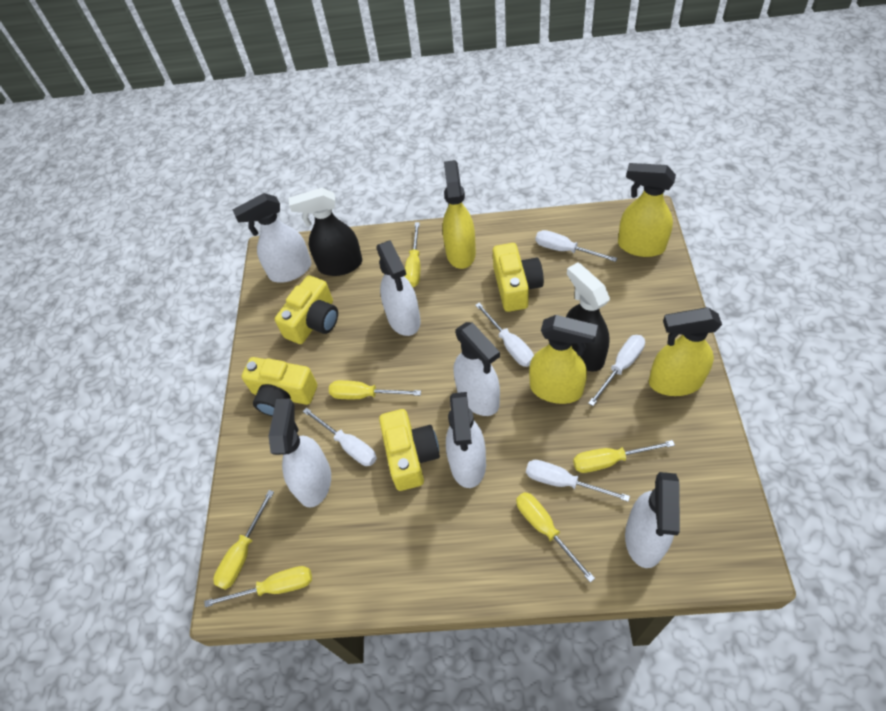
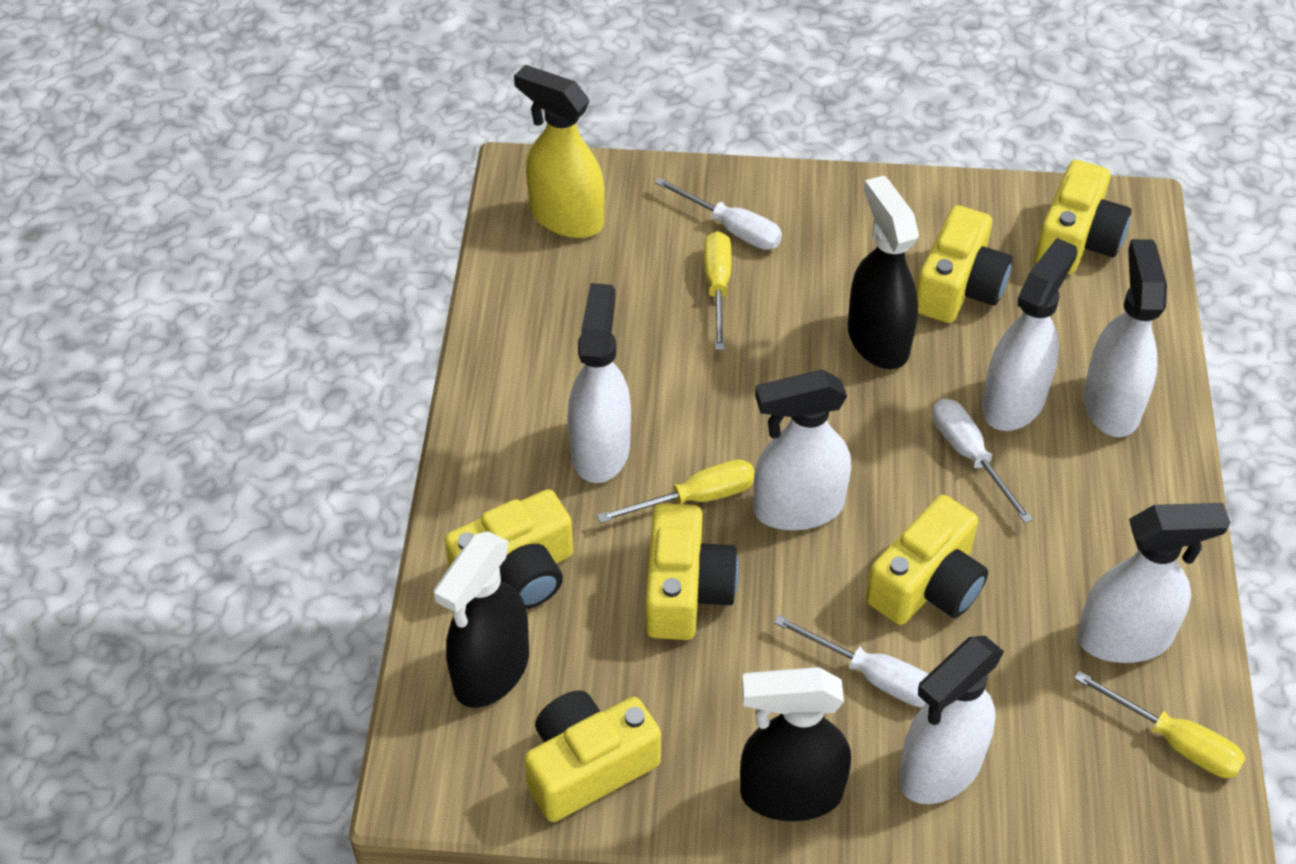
black spray bottle: [288,188,362,276] [566,262,610,372] = 2 -> [433,531,529,708] [740,667,851,821] [848,175,919,369] = 3
white screwdriver: [303,408,377,466] [475,302,534,367] [526,460,630,502] [535,230,617,262] [588,335,645,406] = 5 -> [655,178,782,250] [774,615,928,707] [933,399,1033,523] = 3
yellow camera: [241,357,317,416] [275,275,338,344] [379,409,440,491] [493,243,544,312] = 4 -> [444,489,573,609] [524,690,661,822] [646,503,739,640] [866,495,988,625] [916,205,1013,323] [1035,160,1131,274] = 6
yellow screwdriver: [204,566,312,607] [213,490,274,590] [329,380,421,399] [405,222,421,287] [516,492,595,583] [573,440,675,473] = 6 -> [597,459,755,523] [704,231,732,350] [1074,671,1246,778] = 3
yellow spray bottle: [443,160,476,269] [529,315,598,404] [618,163,676,257] [649,307,722,396] = 4 -> [514,65,605,238] = 1

